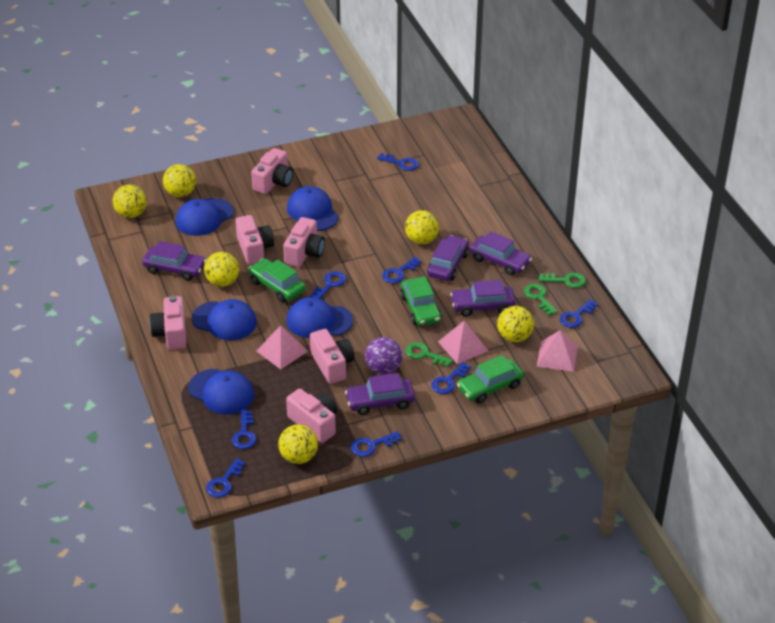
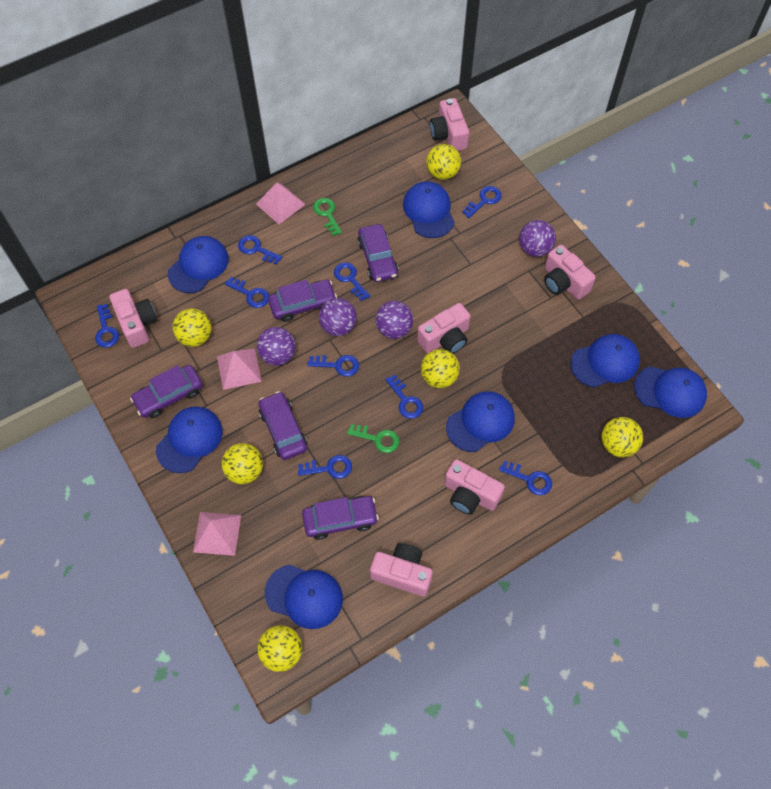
blue cap: [176,198,234,236] [188,369,254,415] [192,299,257,340] [286,297,353,338] [287,186,339,231] = 5 -> [156,407,223,473] [168,236,229,293] [265,564,343,629] [403,181,455,238] [446,391,515,452] [570,334,640,388] [634,366,707,418] = 7
blue key: [206,458,246,498] [232,410,256,449] [310,271,346,299] [351,431,402,457] [377,153,419,171] [382,257,422,283] [431,362,471,394] [560,299,598,328] = 8 -> [95,304,119,348] [225,277,269,308] [238,235,283,265] [298,455,352,479] [307,355,359,377] [334,262,370,301] [385,374,423,419] [462,186,501,218] [499,461,552,495] = 9
green car: [248,258,306,302] [400,276,442,326] [457,355,524,404] = 3 -> none = 0
green key: [405,342,453,367] [524,284,557,315] [538,273,586,288] = 3 -> [313,198,342,236] [347,424,400,453] = 2
purple ball: [365,337,403,375] = 1 -> [257,327,296,366] [319,298,357,336] [375,301,413,339] [519,220,556,257] = 4

